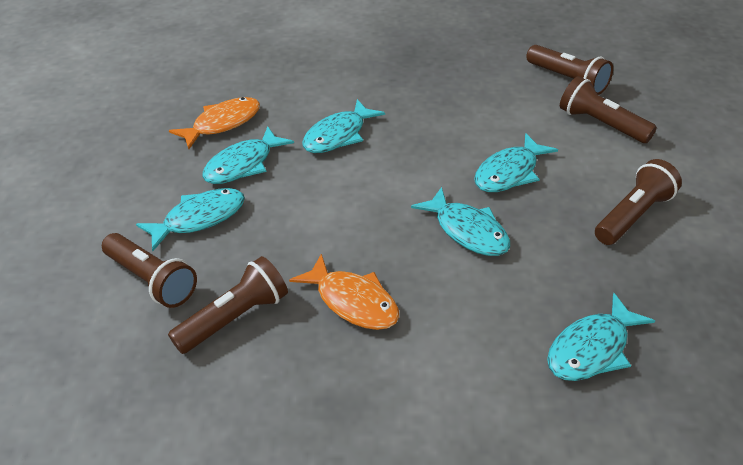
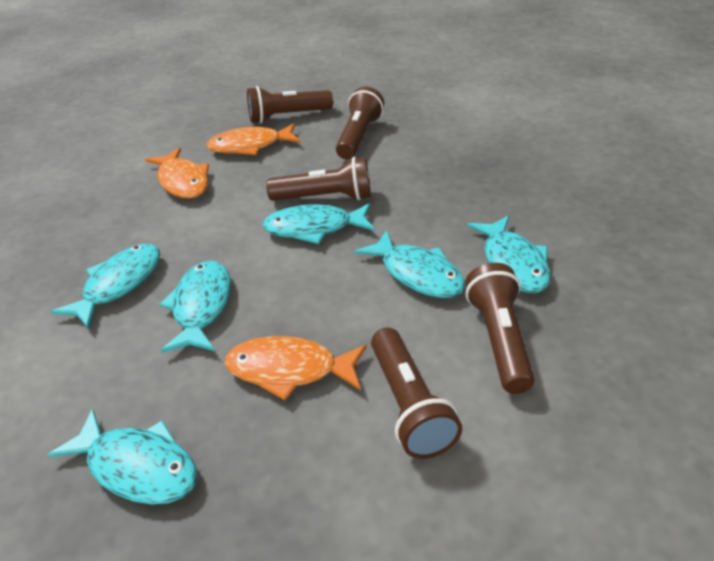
orange fish: [169,97,260,149] [289,254,399,330] = 2 -> [145,148,209,199] [206,123,301,155] [225,336,367,400] = 3

